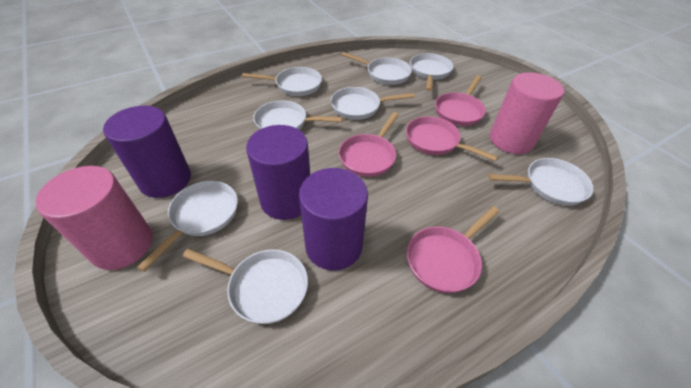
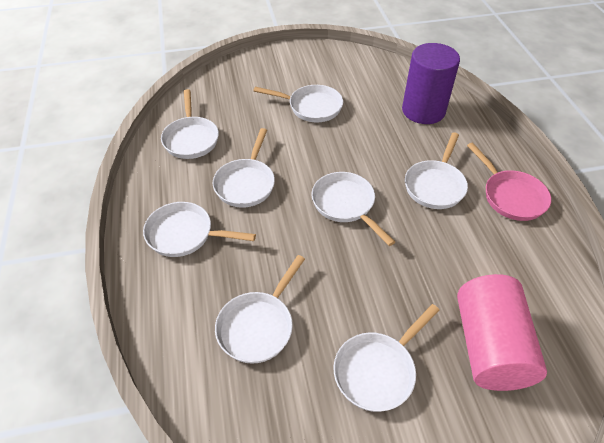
pink cylinder: [35,166,153,270] [490,72,564,154] = 2 -> [457,274,547,391] = 1
pink pan: [339,112,399,177] [406,116,498,161] [407,206,499,293] [435,75,486,126] = 4 -> [467,143,551,221] = 1
purple cylinder: [103,106,191,198] [246,125,310,220] [299,168,368,271] = 3 -> [402,43,460,124] = 1

